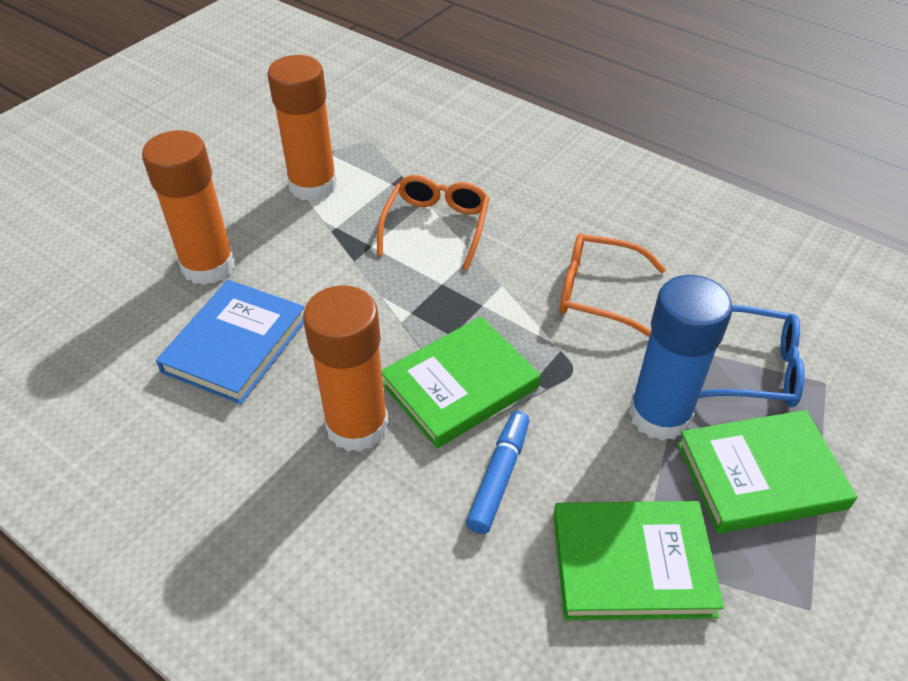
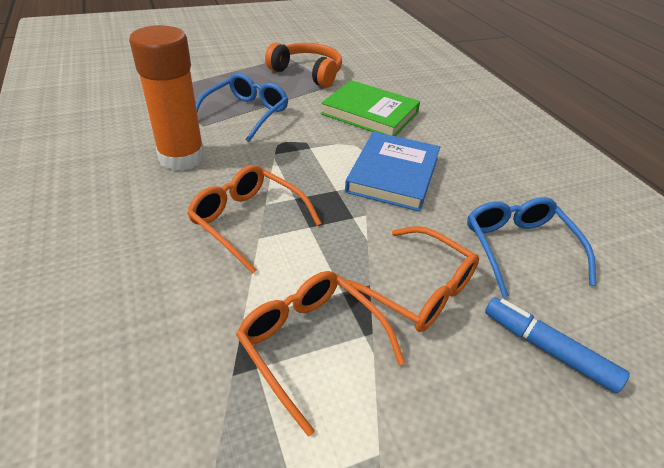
blue glasses: [699,305,805,407] = 1 -> [196,73,288,142] [467,197,596,297] = 2
blue glue stick: [629,275,733,441] = 1 -> none = 0
green book: [381,316,540,448] [553,501,724,620] [677,410,857,533] = 3 -> [321,80,420,136] = 1
orange glasses: [377,175,489,270] [560,233,666,337] = 2 -> [187,165,322,274] [236,271,405,437] [337,226,479,332] = 3
orange glue stick: [142,130,235,285] [267,55,337,201] [303,285,388,452] = 3 -> [129,25,205,171] = 1
orange headphones: none = 0 -> [265,42,342,87] = 1

